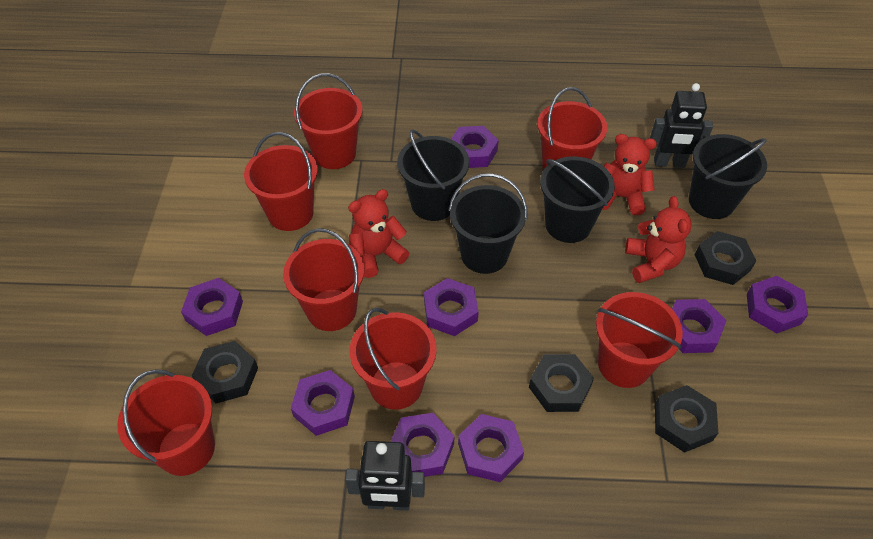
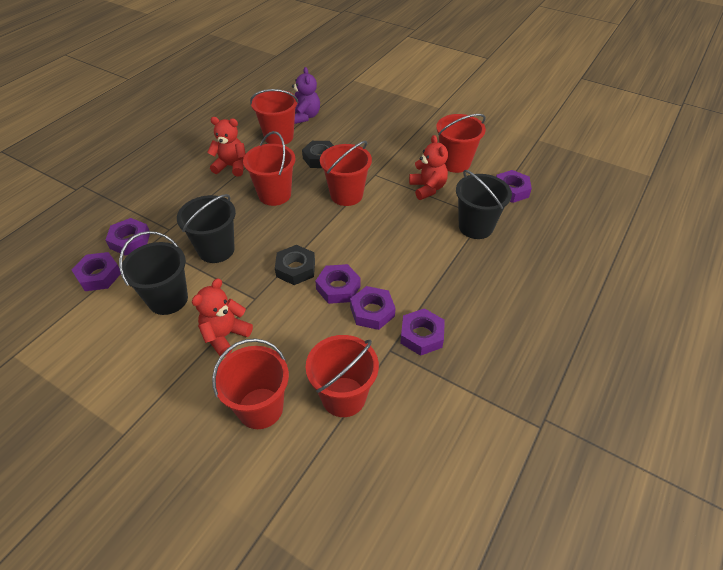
black bucket: [397,130,469,221] [449,173,527,274] [540,156,615,243] [689,134,767,219] = 4 -> [119,231,188,315] [177,194,236,263] [456,170,512,239] = 3
black nut: [192,341,258,403] [529,354,594,412] [655,385,718,453] [695,231,756,285] = 4 -> [275,245,315,285] [302,141,334,168] = 2
black robot: [345,441,425,511] [650,83,713,168] = 2 -> none = 0
purple nut: [181,278,243,336] [291,370,355,436] [390,413,455,477] [424,278,479,336] [451,126,499,168] [458,414,524,482] [672,299,727,353] [747,276,808,333] = 8 -> [72,252,121,291] [105,218,150,256] [315,264,360,304] [350,286,396,330] [400,308,445,356] [496,170,532,203] = 6
purple teddy bear: none = 0 -> [292,67,320,124] = 1
red bucket: [117,369,215,476] [244,132,318,231] [283,228,364,331] [294,73,362,169] [350,308,436,410] [537,87,607,170] [596,292,683,388] = 7 -> [212,338,289,429] [243,131,296,206] [250,89,299,145] [306,335,379,417] [320,141,372,206] [436,114,486,173] = 6

